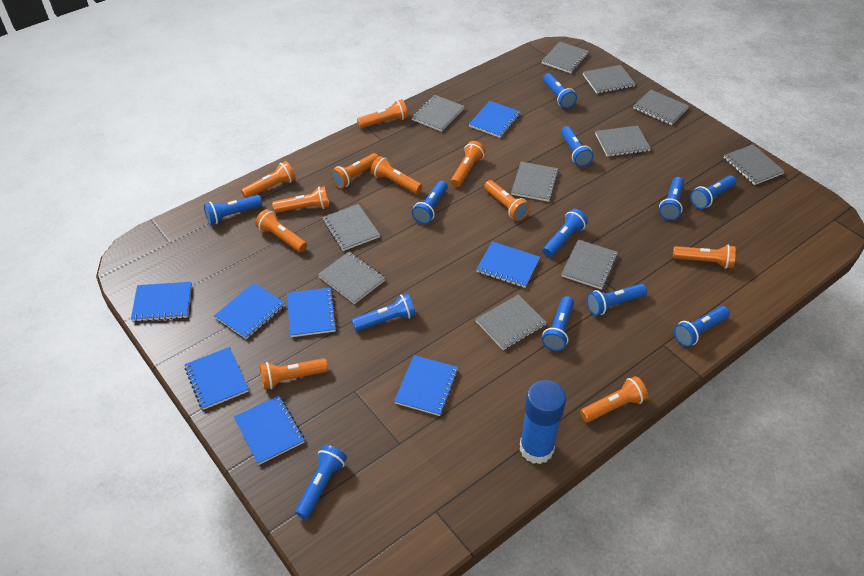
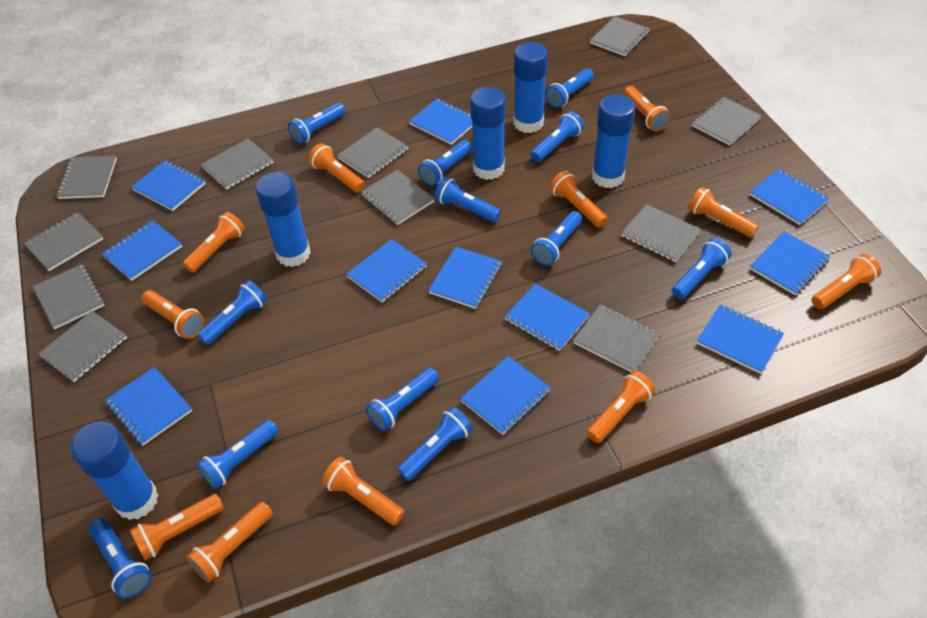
blue glue stick: [520,380,566,464] = 1 -> [71,422,158,520] [256,172,311,267] [470,87,506,180] [514,42,548,133] [592,94,636,188] = 5
blue notebook: [131,282,192,322] [185,347,249,410] [214,283,285,339] [234,396,305,465] [287,287,337,337] [394,355,459,416] [469,101,521,138] [476,241,540,288] = 8 -> [102,221,182,281] [105,367,192,446] [131,160,206,211] [346,239,427,303] [409,99,472,145] [428,247,502,309] [460,356,551,435] [505,283,590,351] [697,304,784,374] [749,169,830,225] [750,231,830,295] = 11

